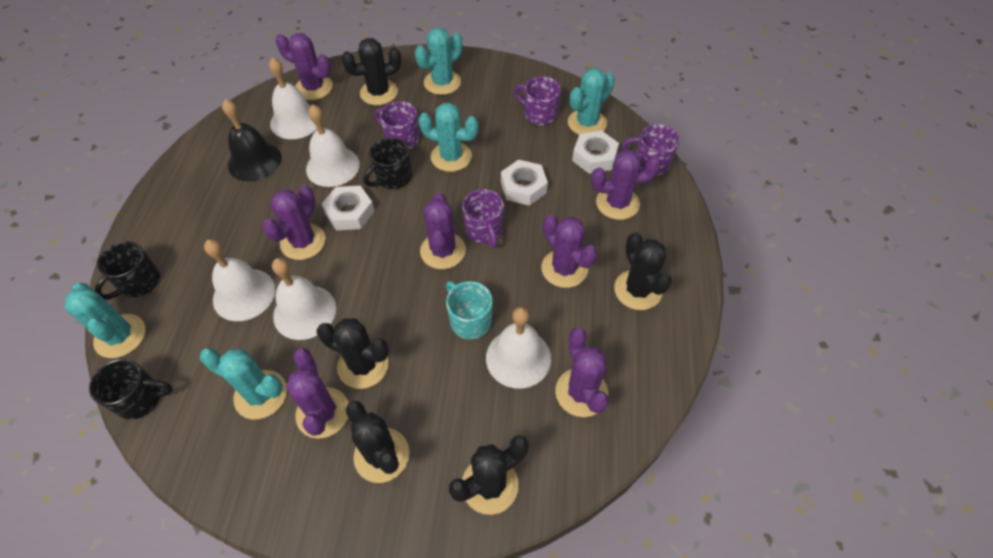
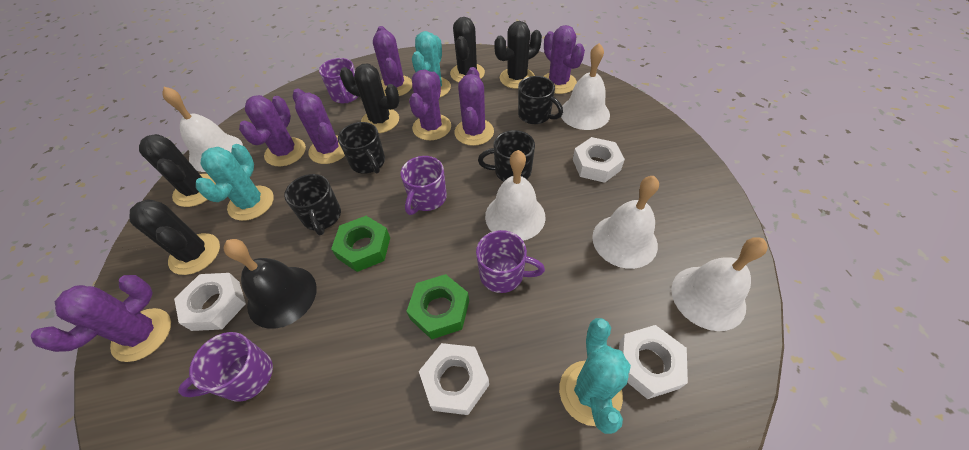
black mug: [89,359,173,420] [95,241,160,300] [364,138,412,189] = 3 -> [284,174,341,235] [338,122,385,174] [478,130,535,182] [518,76,563,124] = 4
green nut: none = 0 -> [331,216,390,272] [406,274,469,339] = 2
turquoise cactus: [65,283,145,358] [200,348,287,419] [415,28,462,95] [418,103,479,172] [568,68,615,135] = 5 -> [196,144,274,221] [412,31,451,98] [559,318,631,434] = 3
turquoise mug: [446,281,493,339] = 1 -> none = 0
white nut: [322,186,375,230] [501,160,548,206] [572,131,619,174] = 3 -> [174,273,246,331] [419,343,489,415] [573,137,625,183] [619,325,688,399] = 4

